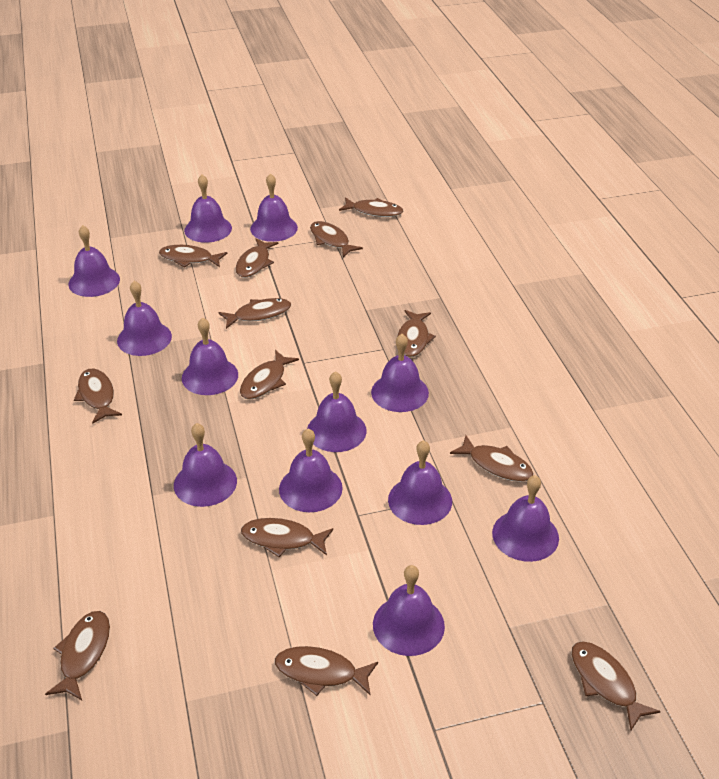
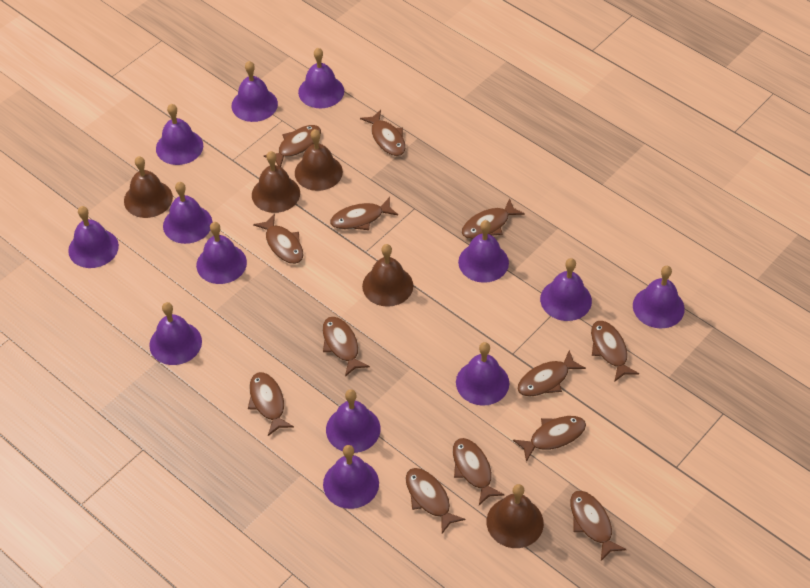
brown bell: none = 0 -> [124,156,173,218] [252,151,300,213] [295,129,343,191] [362,244,413,307] [486,484,544,548] = 5
purple bell: [69,225,120,297] [117,281,172,356] [174,423,237,507] [182,318,238,395] [184,175,232,243] [250,173,298,242] [279,429,343,512] [307,371,367,452] [371,334,429,412] [373,565,445,656] [388,440,452,525] [492,475,559,562] = 12 -> [68,206,119,268] [149,302,202,365] [156,104,203,165] [163,182,213,244] [196,222,247,284] [232,61,278,122] [298,48,344,108] [323,445,379,509] [326,389,381,453] [456,342,509,406] [458,220,509,283] [540,258,592,321] [633,266,685,329] = 13

